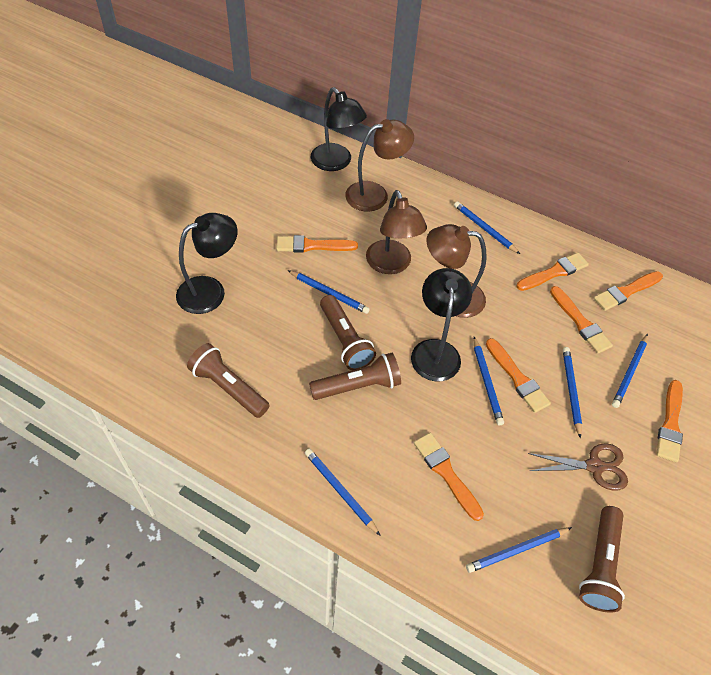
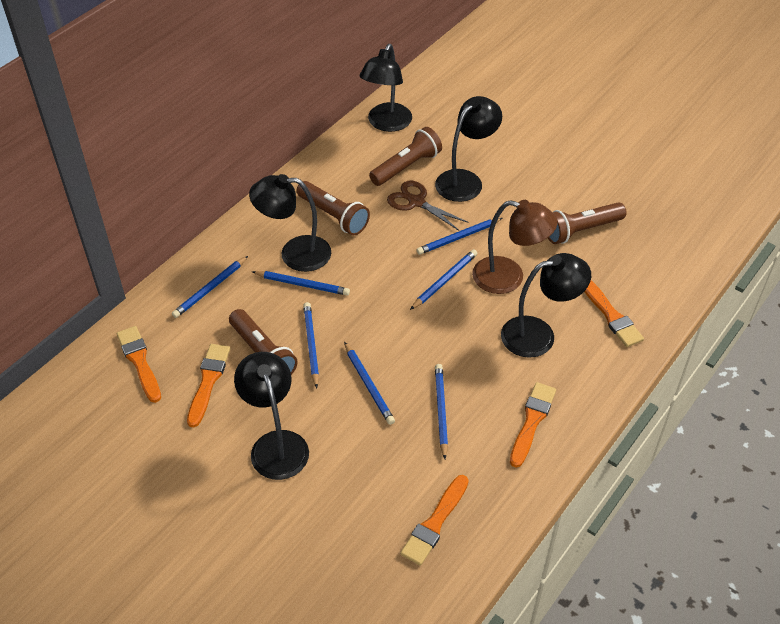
black lamp: [176,213,237,314] [311,87,367,171] [411,268,472,381] = 3 -> [234,352,309,480] [249,174,331,272] [360,44,412,132] [435,96,502,202] [501,253,591,358] = 5
brown lamp: [345,119,414,212] [366,190,427,274] [427,224,487,318] = 3 -> [472,200,558,294] = 1
orange brush: [276,235,358,253] [414,432,484,521] [486,338,551,413] [517,253,589,291] [550,286,613,354] [593,271,663,311] [656,380,683,462] = 7 -> [117,326,161,403] [187,344,231,427] [400,475,469,566] [510,382,556,468] [584,280,644,347] = 5

